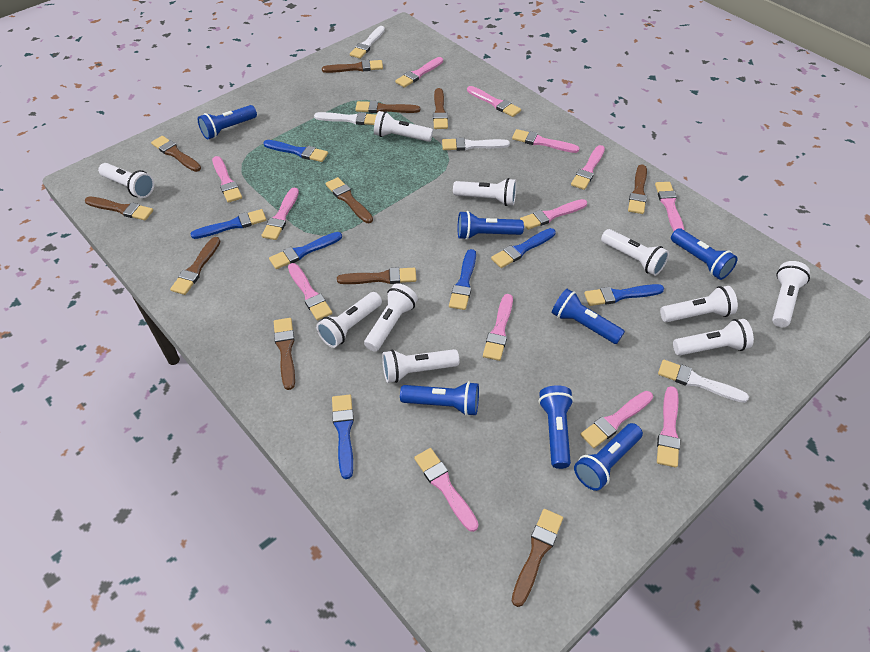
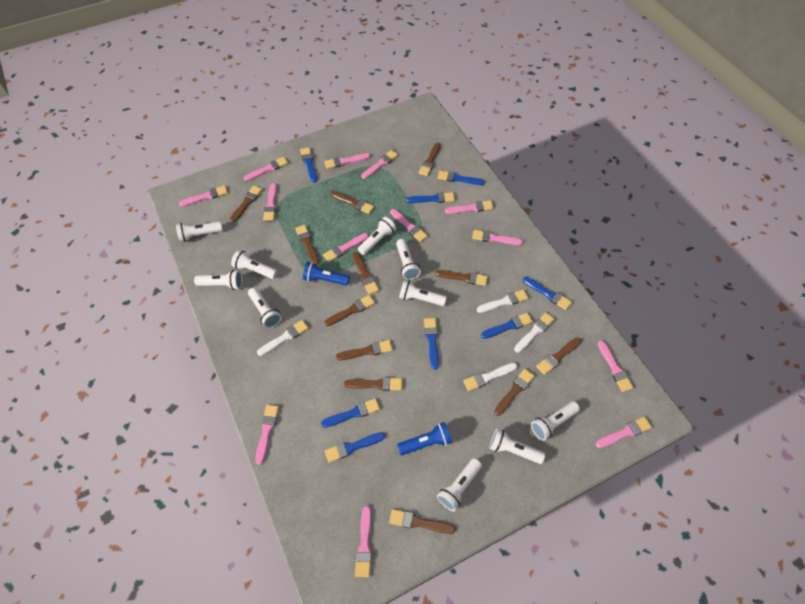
blue brush: [190,209,266,239] [263,140,328,162] [269,232,342,269] [332,395,354,479] [449,249,476,310] [491,228,556,268] [584,284,664,306] = 7 -> [300,147,317,183] [321,398,380,428] [325,432,385,463] [406,192,455,203] [424,318,439,369] [438,171,485,185] [481,313,533,339] [523,277,572,310] = 8
blue flashlight: [198,105,257,140] [400,381,479,416] [458,211,524,240] [539,385,574,469] [552,289,625,344] [574,423,643,491] [671,228,738,280] = 7 -> [303,262,350,286] [397,422,452,455] = 2
brown brush: [85,197,153,221] [151,136,201,172] [170,237,221,295] [274,318,295,390] [322,60,383,73] [326,177,373,223] [337,267,417,284] [355,101,420,113] [433,88,448,129] [512,509,563,607] [628,164,647,214] = 11 -> [230,186,262,223] [295,225,319,265] [324,295,375,326] [330,191,374,214] [336,340,392,361] [344,377,402,391] [353,252,379,294] [389,509,455,534] [418,143,441,176] [435,270,488,286] [494,369,534,416] [536,337,581,375] = 12

